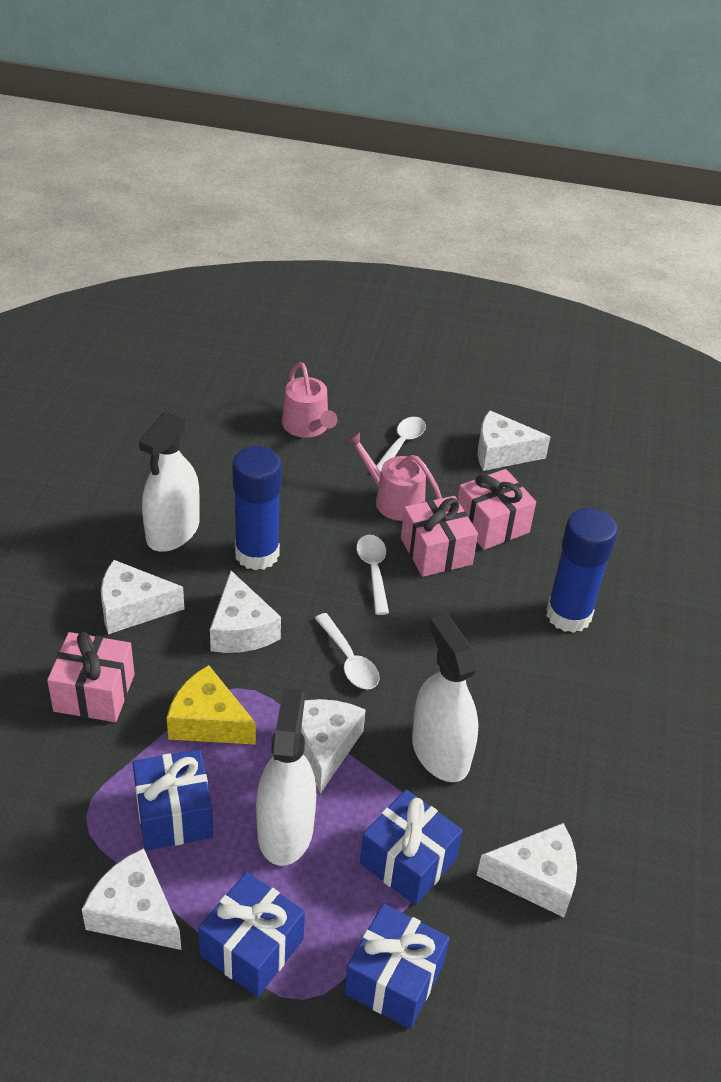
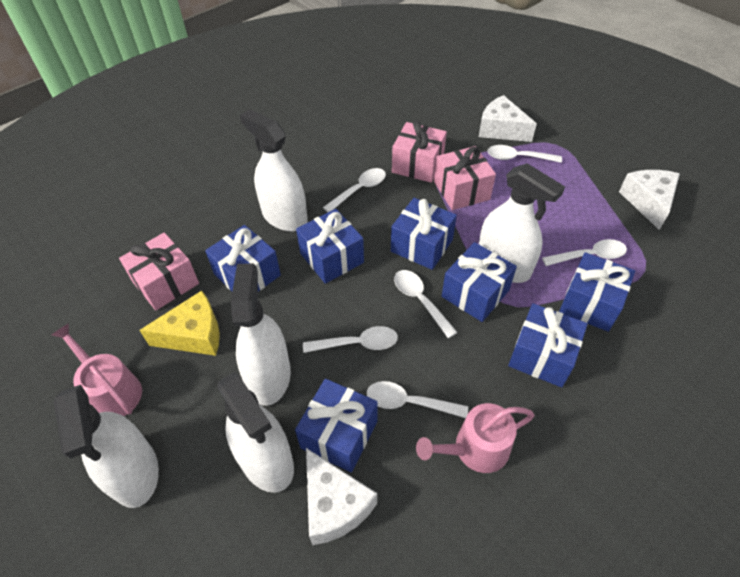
blue gift: [132,749,213,850] [198,872,305,997] [344,904,450,1029] [360,789,463,905] = 4 -> [205,225,281,292] [295,379,378,472] [296,209,364,284] [391,198,457,270] [442,242,517,322] [508,303,588,387] [559,252,635,332] = 7
blue glue stick: [232,446,282,570] [546,508,618,633] = 2 -> none = 0
white cheese: [82,848,181,950] [101,560,184,634] [210,571,281,653] [301,699,366,794] [476,823,577,917] [478,410,551,471] = 6 -> [306,448,377,545] [479,95,537,142] [619,170,680,230] = 3
white spoon: [315,613,380,690] [357,535,389,615] [376,417,426,472] = 3 -> [303,326,398,353] [323,168,386,212] [367,381,468,418] [394,270,458,338] [488,145,562,163] [542,239,627,266] = 6
white spray bottle: [139,412,200,552] [256,688,316,866] [412,614,479,782] = 3 -> [54,385,159,508] [217,372,294,493] [231,263,291,406] [240,109,307,232] [479,163,565,283] = 5

